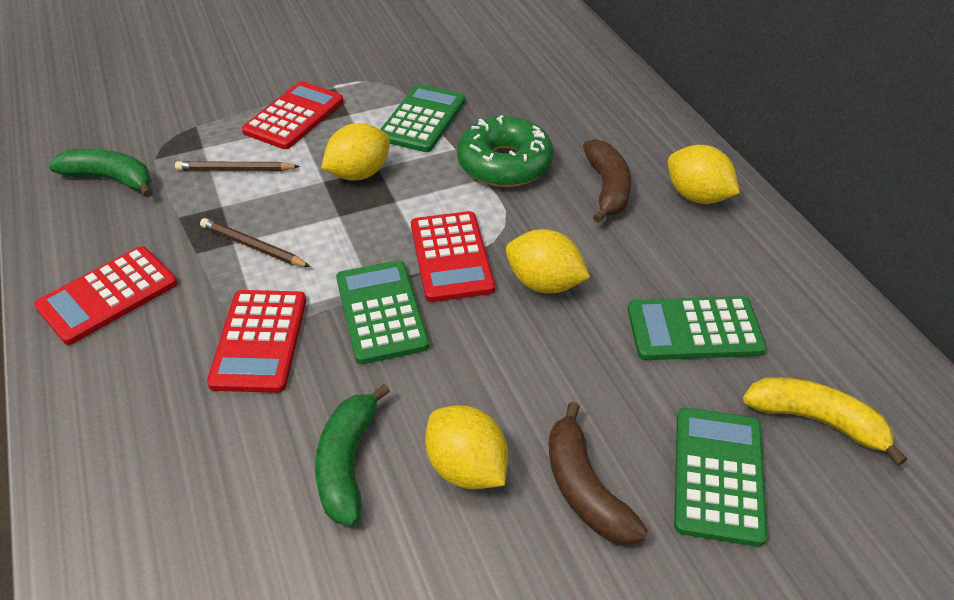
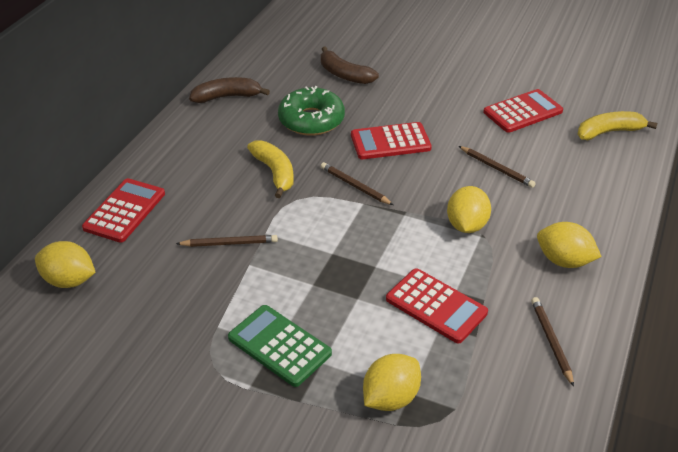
brown pencil: [175,161,300,171] [200,218,311,267] = 2 -> [176,235,278,247] [321,162,393,205] [459,146,536,188] [531,297,574,387] = 4
green banana: [49,149,152,198] [315,384,390,526] = 2 -> none = 0
green calculator: [336,260,429,364] [380,84,465,152] [628,296,767,360] [674,408,767,547] = 4 -> [228,305,332,387] = 1
yellow banana: [743,377,907,466] = 1 -> [247,141,294,198] [578,111,657,140] = 2

